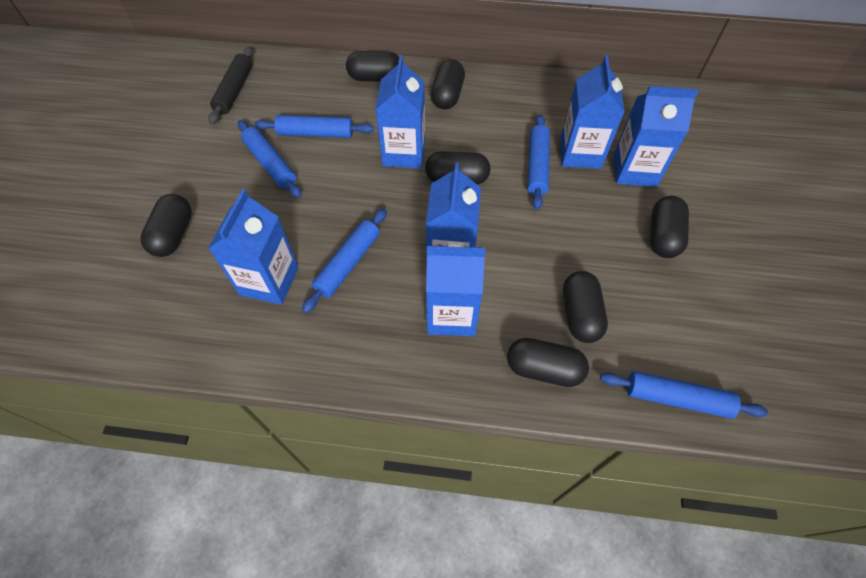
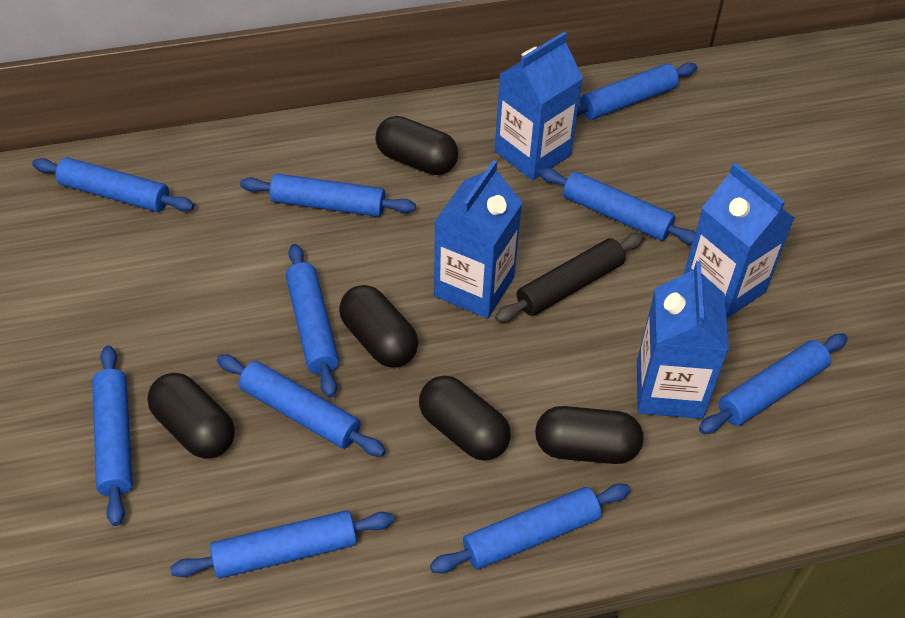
black capsule: [140,194,192,257] [346,51,399,82] [425,151,491,185] [431,59,465,109] [507,338,589,387] [563,271,608,343] [650,196,689,258] = 7 -> [147,373,235,459] [339,285,418,368] [375,116,458,175] [419,376,511,461] [535,406,643,464] = 5
blue carton: [208,189,298,305] [375,55,425,169] [426,162,481,258] [426,242,486,336] [560,55,625,169] [614,86,698,187] = 6 -> [434,160,523,319] [495,32,583,180] [637,261,729,419] [684,163,794,318] = 4
blue rolling pin: [238,120,302,198] [254,115,374,138] [302,208,387,313] [528,114,550,210] [600,371,768,419] = 5 -> [32,157,194,212] [92,345,133,526] [170,510,394,579] [217,354,386,457] [240,174,416,217] [286,244,339,398] [430,484,631,573] [539,168,696,245] [577,63,697,120] [699,334,847,434] = 10

